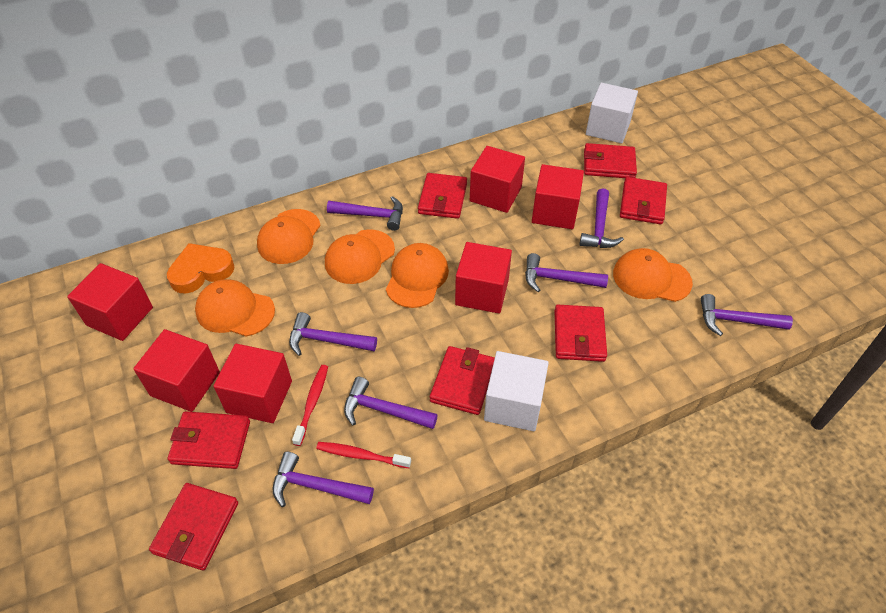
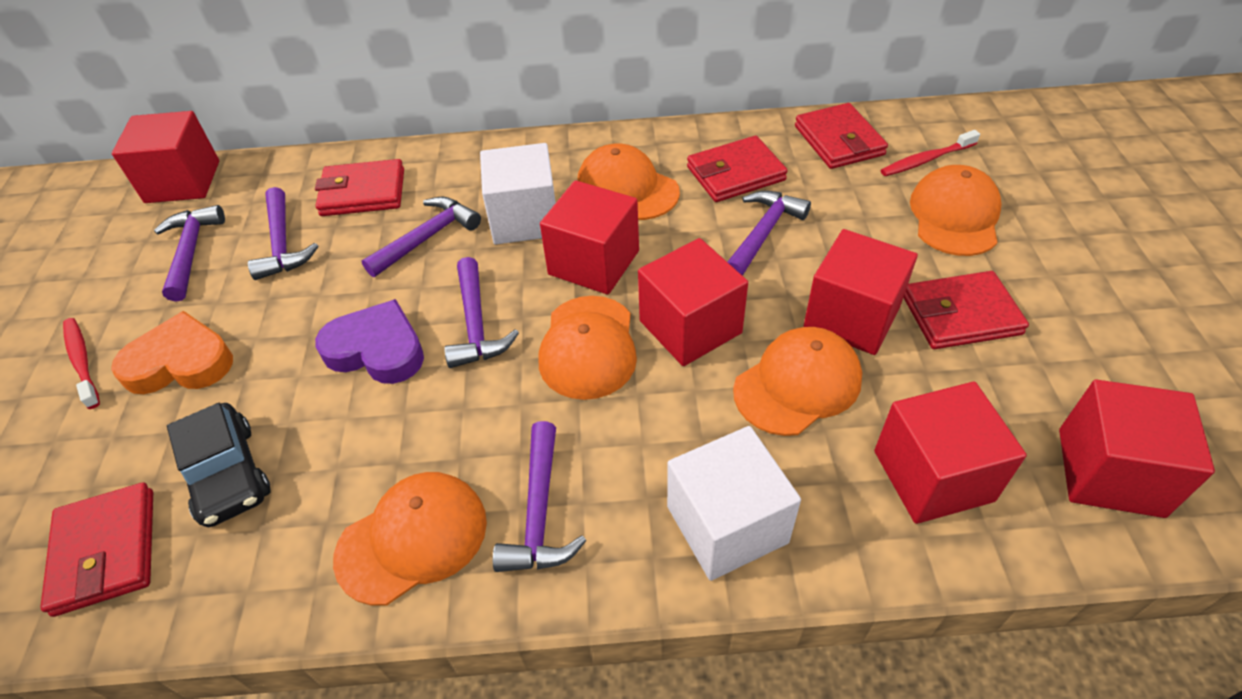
black car: none = 0 -> [167,403,270,527] = 1
purple hammer: [273,452,374,507] [289,312,377,356] [327,196,403,231] [344,377,438,429] [525,253,608,292] [580,188,624,248] [701,294,793,336] = 7 -> [154,205,225,302] [248,187,318,280] [362,197,481,277] [444,257,519,368] [493,421,586,572] [728,191,811,276] = 6
purple heart: none = 0 -> [315,299,424,384] = 1
red wallet: [149,483,238,570] [167,411,250,469] [418,173,467,219] [430,346,495,415] [555,305,607,362] [584,143,637,178] [620,177,667,225] = 7 -> [40,482,153,617] [315,159,404,216] [687,136,788,202] [795,103,888,169] [903,271,1029,349] = 5

